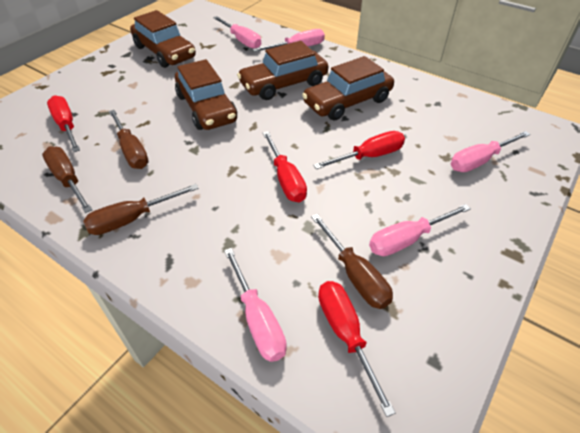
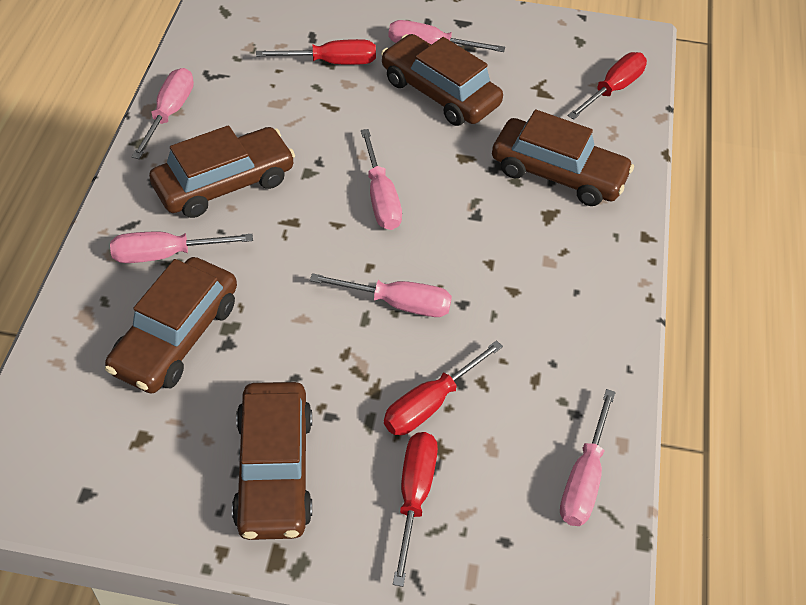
brown car: [130,10,196,68] [175,59,237,130] [237,41,328,100] [302,56,394,121] = 4 -> [105,257,237,394] [149,125,295,218] [232,382,312,540] [381,34,503,126] [492,109,634,206] = 5
brown screwdriver: [42,146,92,213] [83,184,199,235] [109,110,149,169] [311,214,393,309] = 4 -> none = 0
pink screwdriver: [213,16,261,49] [224,248,287,362] [252,29,325,52] [369,204,471,256] [451,131,530,172] = 5 -> [110,232,253,263] [131,68,194,159] [310,273,452,317] [361,129,402,230] [388,20,505,52] [560,389,616,526] = 6

